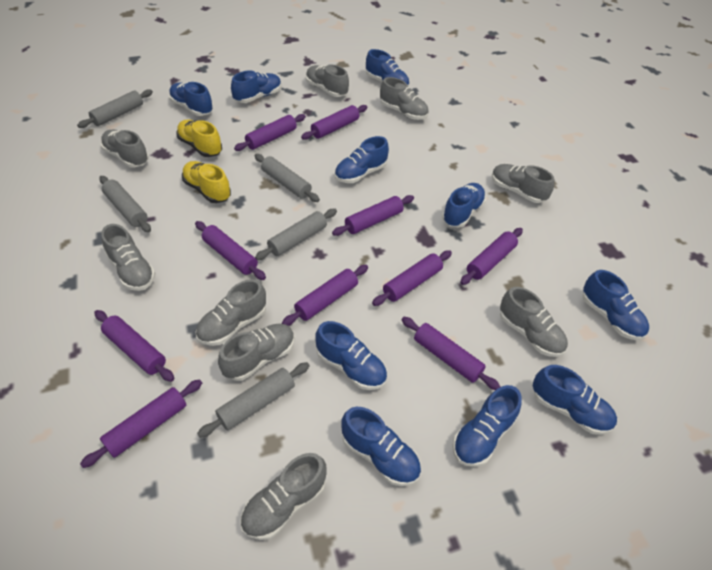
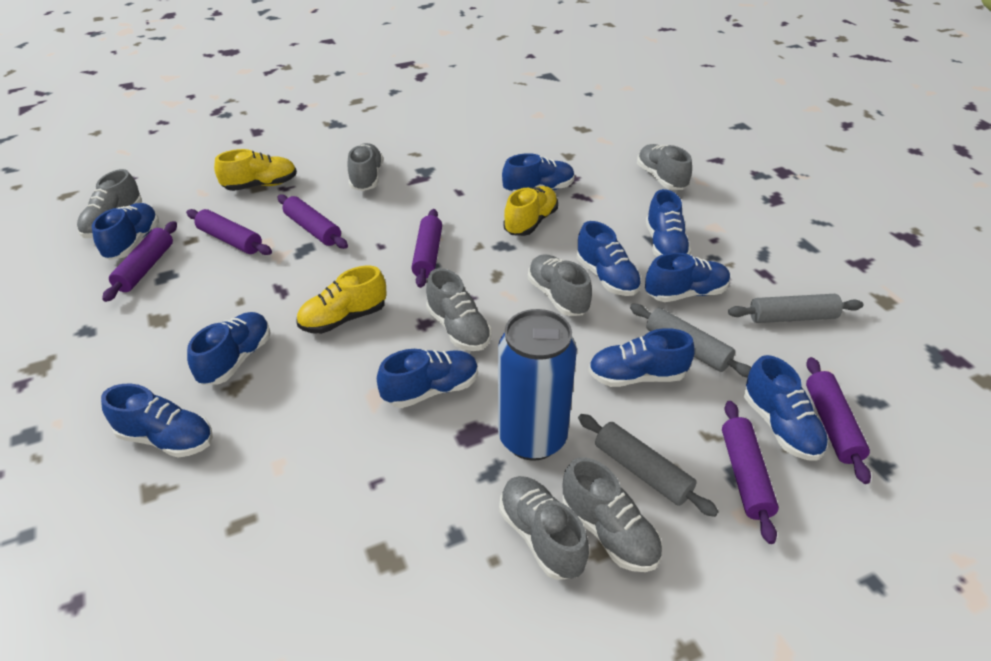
blue can: none = 0 -> [498,309,577,461] = 1
grey rolling pin: [77,89,153,128] [99,176,151,232] [197,362,310,438] [254,154,320,202] [255,209,337,260] = 5 -> [578,414,719,517] [630,304,751,378] [728,294,864,323] = 3
grey shoe: [101,130,149,168] [101,224,156,291] [195,279,266,346] [218,324,295,381] [240,453,327,540] [306,64,349,97] [380,77,429,120] [492,164,554,203] [500,287,568,357] = 9 -> [77,169,142,238] [348,143,383,191] [426,268,492,351] [499,476,589,580] [528,254,592,316] [562,457,662,572] [637,144,692,190] = 7
purple rolling pin: [80,379,202,468] [94,310,174,382] [195,221,266,280] [234,114,306,151] [282,265,368,326] [301,105,368,140] [332,195,414,236] [372,251,452,306] [402,317,500,390] [460,228,523,285] = 10 -> [102,221,177,302] [186,209,272,255] [277,194,348,249] [411,209,442,288] [722,401,779,544] [806,357,871,484] = 6
yellow shoe: [177,119,222,157] [182,161,231,203] = 2 -> [214,149,297,191] [296,266,387,334] [503,186,558,236] = 3

